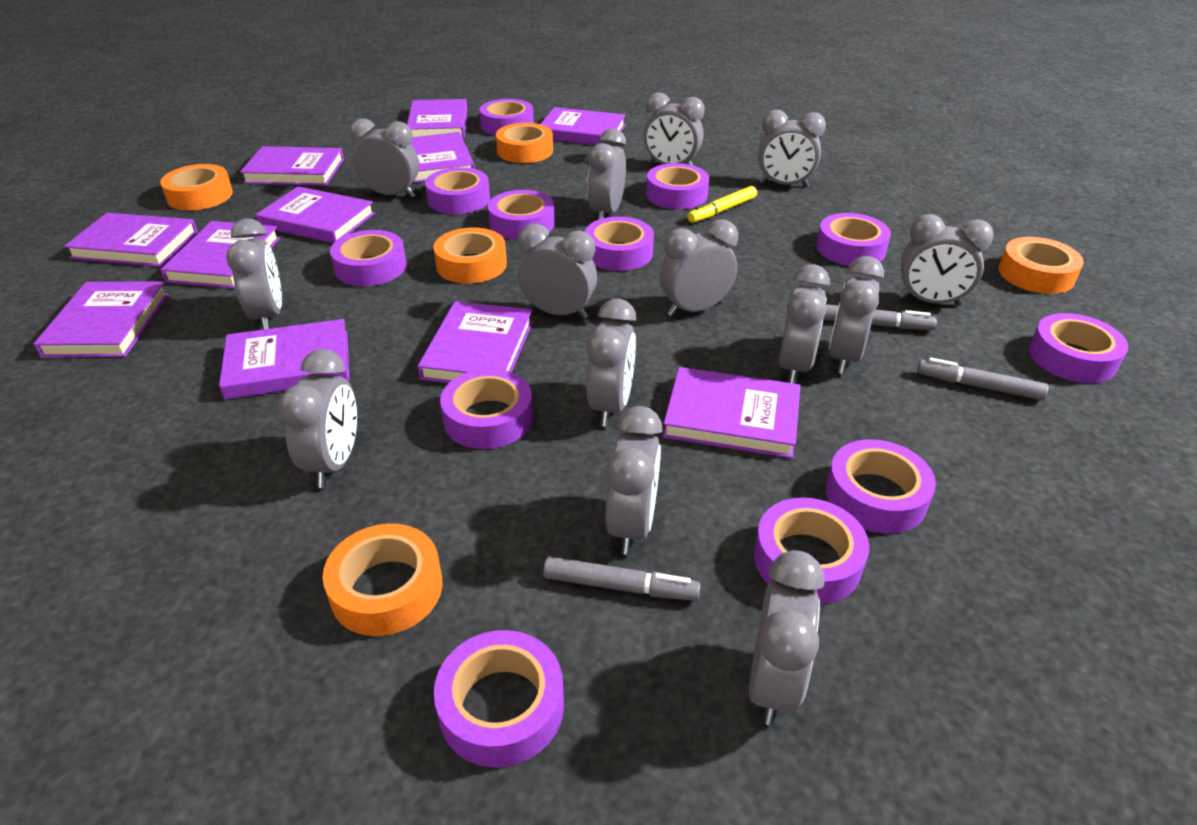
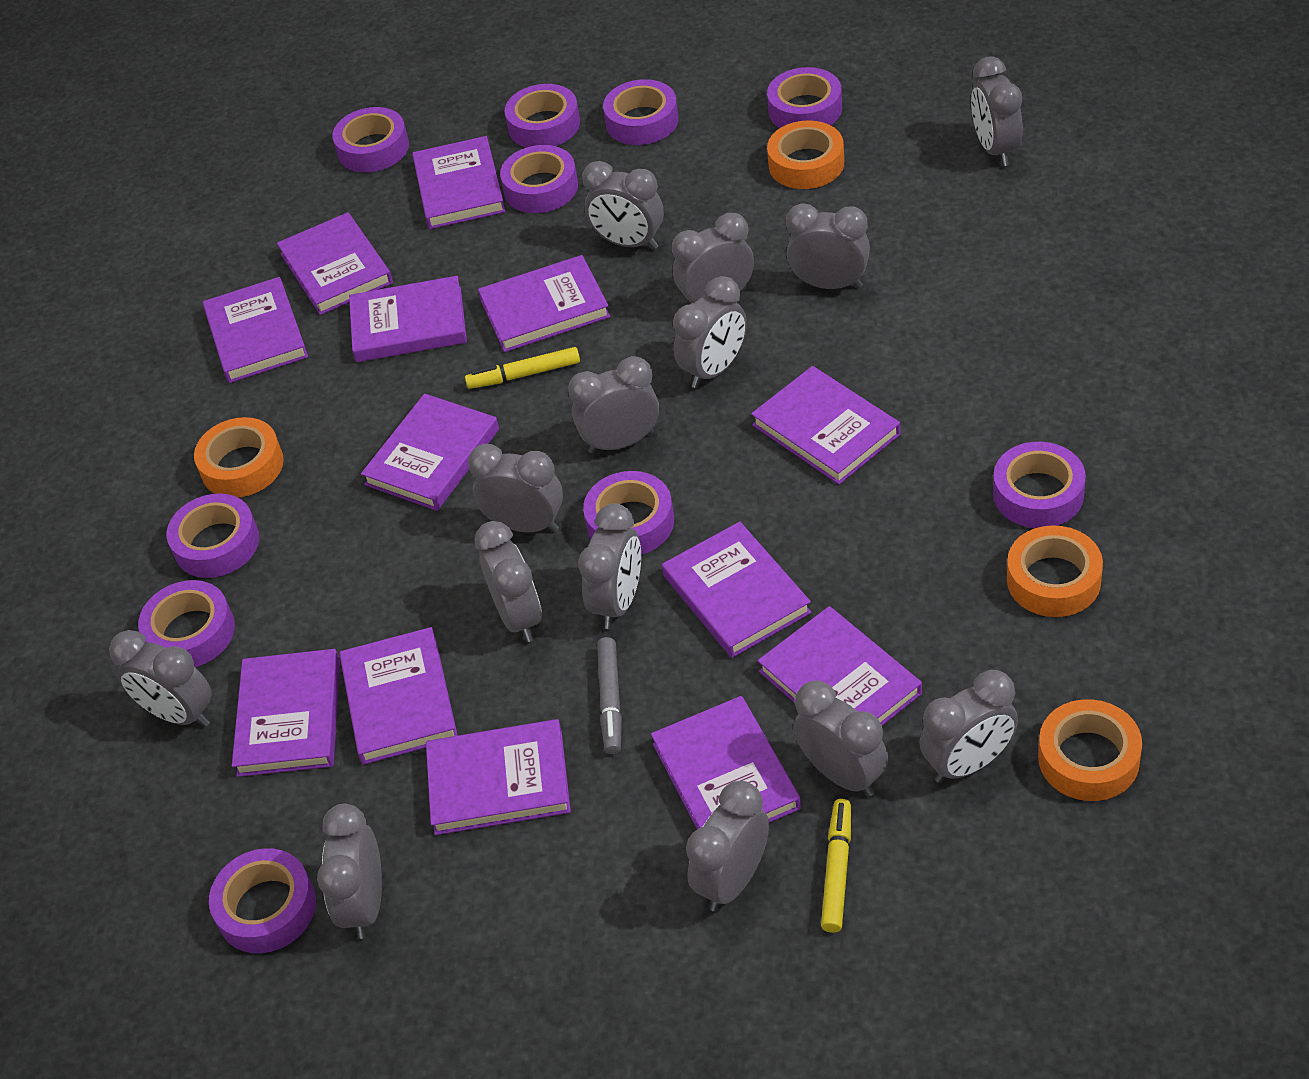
grey marker: [543,557,701,601] [823,304,937,330] [917,357,1049,400] = 3 -> [597,637,622,754] = 1
orange tape: [160,164,233,210] [323,524,442,636] [434,228,507,284] [496,123,553,163] [999,237,1084,294] = 5 -> [194,417,284,497] [767,120,844,189] [1007,525,1103,617] [1038,699,1142,801] = 4
purple book: [34,281,168,358] [64,213,198,267] [160,221,280,289] [219,319,349,400] [240,146,344,186] [256,186,375,243] [407,99,467,138] [411,132,475,183] [417,301,533,383] [541,107,625,146] [663,367,801,458] = 11 -> [203,277,308,383] [232,649,340,777] [277,212,393,315] [339,627,458,765] [349,276,467,362] [361,394,499,511] [412,136,506,229] [426,719,571,835] [478,255,610,352] [651,696,801,830] [662,522,812,658] [751,366,901,485] [758,606,922,726] = 13
purple tape: [330,230,407,286] [425,167,490,214] [434,630,564,768] [440,369,533,449] [480,99,534,135] [488,190,555,240] [585,217,654,271] [646,163,709,209] [754,498,869,604] [816,213,891,266] [826,439,936,533] [1029,313,1128,383] = 12 -> [138,580,235,667] [167,493,259,578] [209,848,316,953] [332,107,409,172] [500,145,578,213] [505,84,580,148] [583,471,674,555] [603,79,679,145] [767,67,842,128] [993,442,1086,528] = 10
yellow marker: [687,186,757,223] = 1 -> [465,347,580,389] [821,799,851,933] = 2

